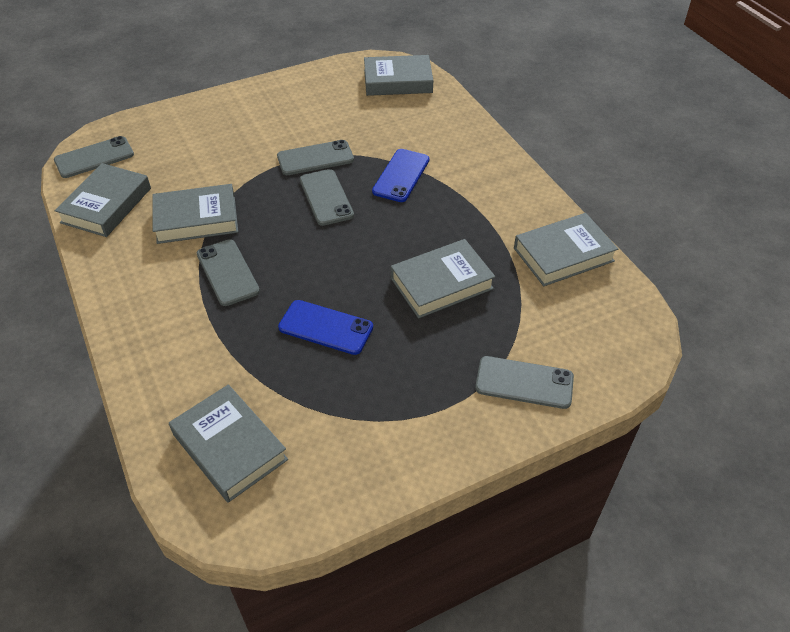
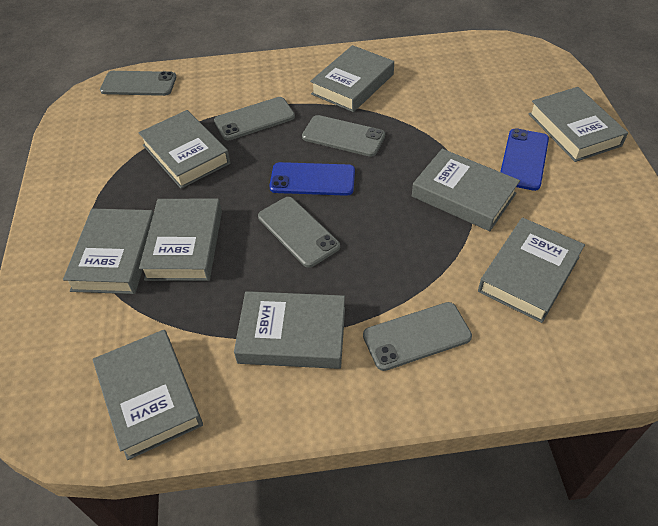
grey book: [54,163,151,237] [152,184,238,244] [169,384,288,503] [364,55,433,96] [391,239,495,319] [514,213,618,286] = 6 -> [63,209,154,294] [93,330,203,460] [138,110,230,189] [139,199,222,281] [234,291,345,369] [310,45,394,112] [412,149,520,231] [478,217,585,323] [529,87,628,162] = 9

